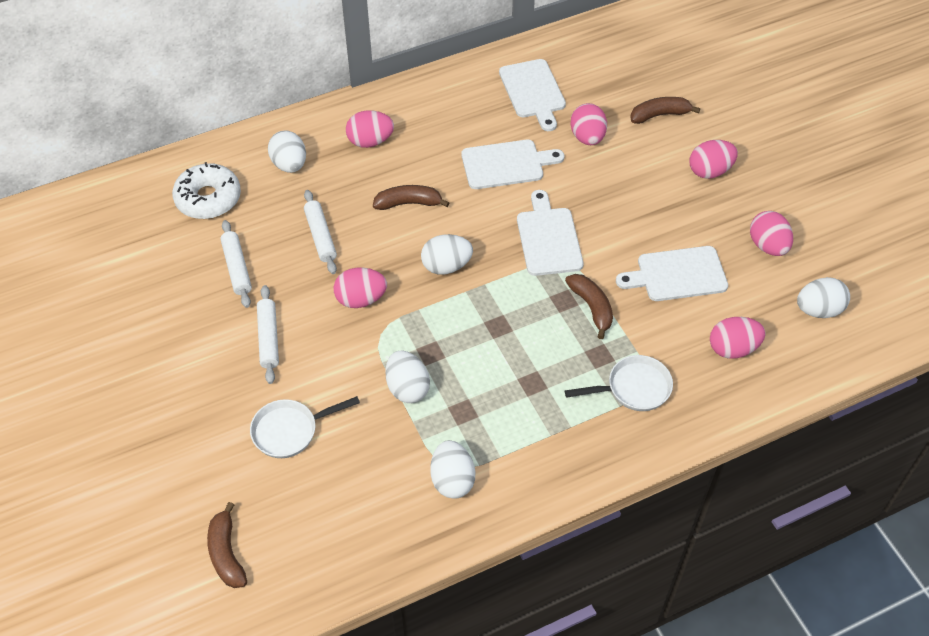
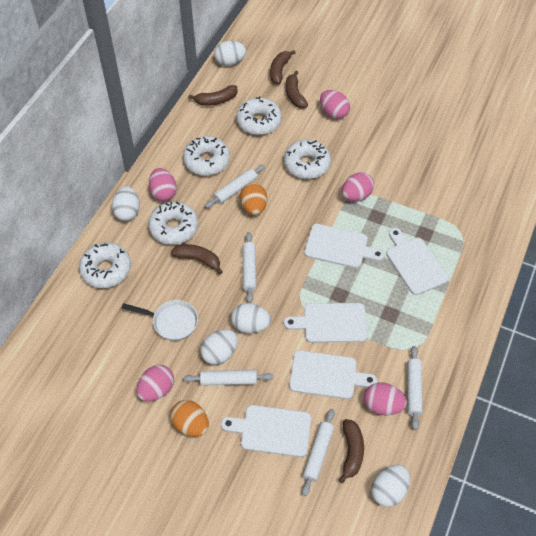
brown banana: [207,502,247,588] [373,185,449,210] [565,274,613,339] [630,97,700,124] = 4 -> [171,244,223,274] [189,85,238,106] [270,50,296,84] [286,71,308,108] [339,419,364,483] = 5
orange egg: none = 0 -> [170,400,209,437] [240,183,267,215] = 2
pink egg: [334,268,387,308] [346,110,394,148] [570,103,607,145] [690,140,738,179] [710,317,766,359] [750,211,793,256] = 6 -> [137,365,174,402] [149,168,177,201] [320,90,350,119] [342,172,374,201] [364,383,407,415] = 5
white cutting board: [461,140,564,189] [499,59,566,131] [517,190,583,276] [616,246,728,301] = 4 -> [221,405,311,457] [284,303,367,343] [289,350,377,399] [304,224,384,268] [386,228,449,295] = 5
white donut: [172,162,241,219] = 1 -> [79,242,131,288] [148,201,198,245] [183,136,230,176] [236,96,282,135] [284,139,331,179] = 5
white pan: [250,396,360,458] [565,355,673,411] = 2 -> [122,300,198,341] = 1
white rolling pin: [220,220,252,308] [257,285,279,384] [304,190,337,274] = 3 -> [183,370,274,386] [205,165,265,208] [243,232,256,303] [302,409,335,496] [407,346,423,430] = 5

